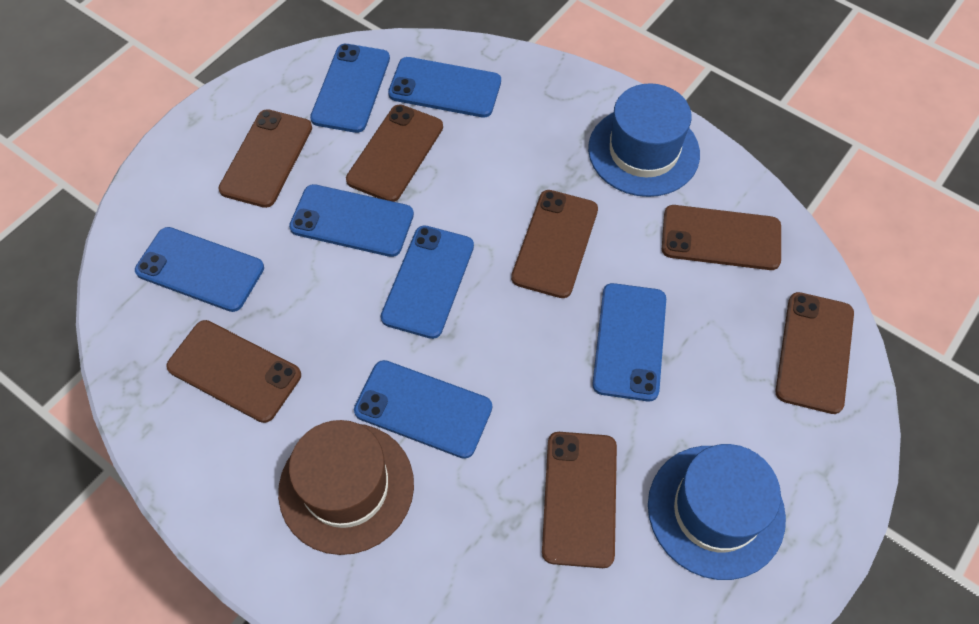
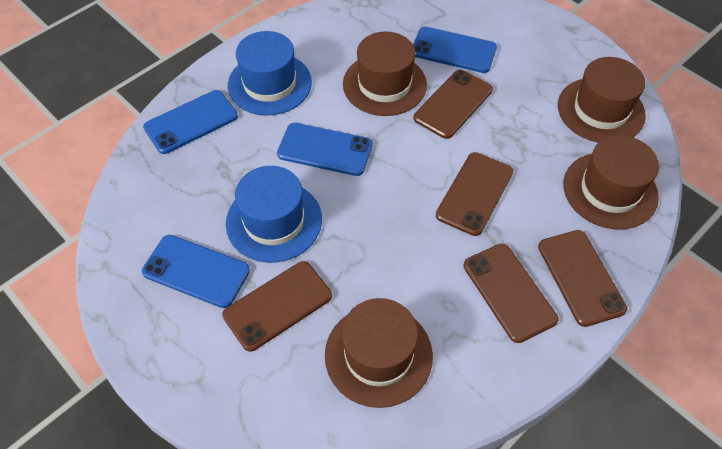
blue phone: [135,227,264,312] [289,184,414,257] [310,44,390,133] [354,360,492,459] [381,226,474,339] [388,57,501,118] [592,283,666,401] = 7 -> [142,235,250,308] [143,90,238,154] [277,123,372,176] [413,27,497,73] = 4
brown hat: [278,420,414,555] = 1 -> [325,298,433,408] [343,32,427,116] [558,57,646,143] [563,135,659,230] = 4
brown phone: [166,320,301,423] [219,109,312,208] [346,104,443,202] [511,190,598,298] [542,432,617,568] [662,205,781,270] [775,292,854,414] = 7 -> [222,261,332,352] [414,70,493,139] [436,152,513,236] [463,244,558,343] [538,230,627,327] = 5

